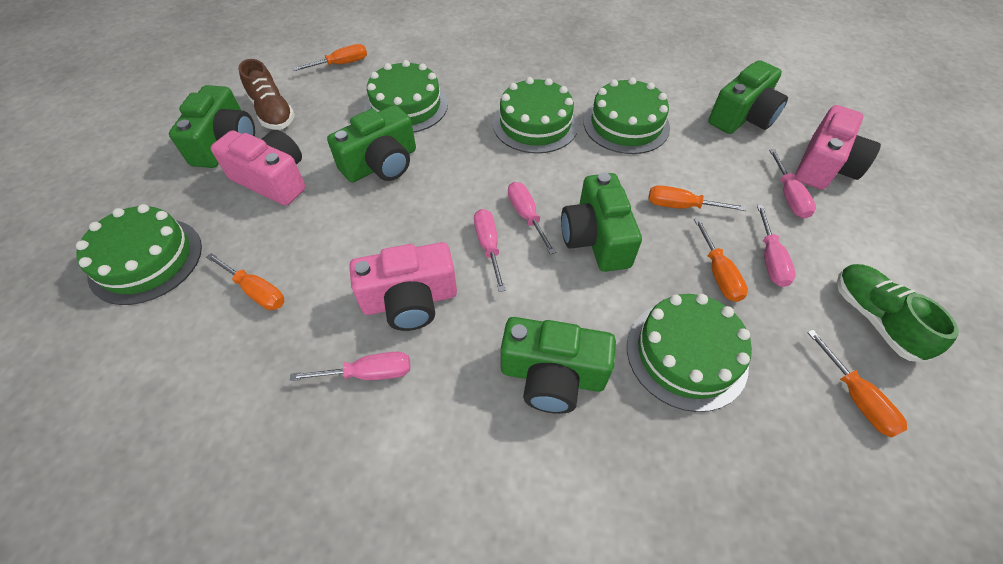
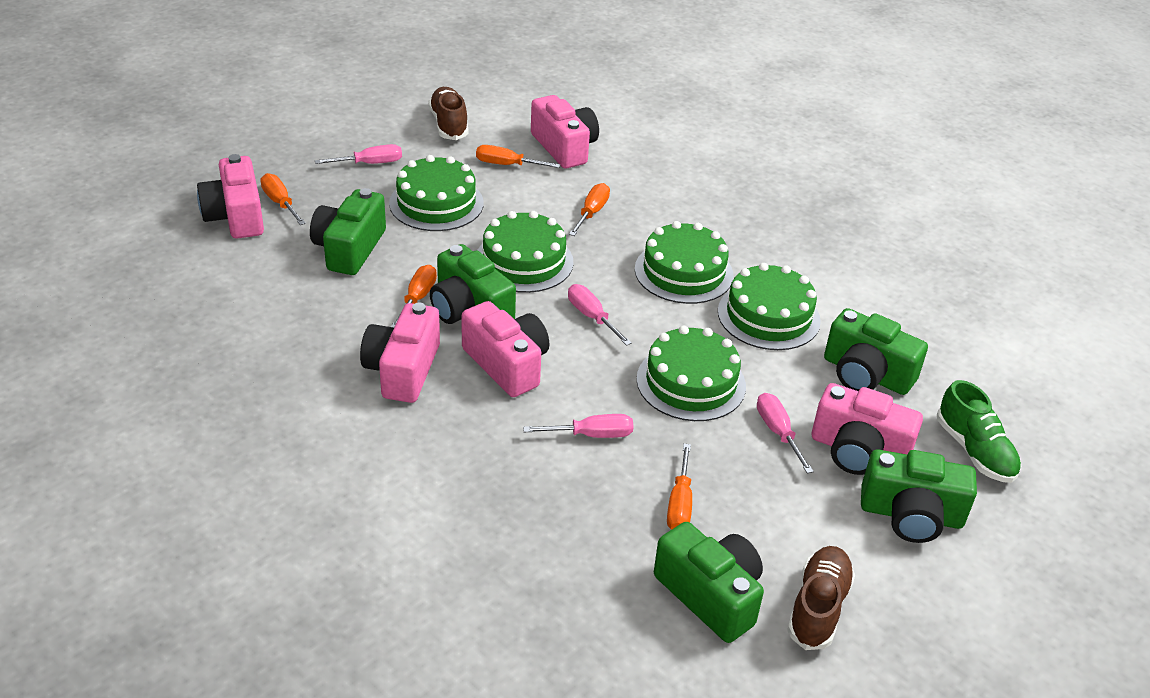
brown shoe: [239,59,295,130] = 1 -> [429,87,469,140] [787,546,855,650] = 2
pink camera: [211,130,306,206] [349,242,457,331] [795,105,881,190] = 3 -> [197,154,264,239] [360,302,440,403] [461,301,549,397] [531,95,599,169] [812,383,923,475] = 5
pink screwdriver: [290,352,410,381] [474,209,506,292] [508,182,556,255] [757,205,796,287] [769,149,816,219] = 5 -> [315,144,402,164] [523,414,633,438] [568,284,632,346] [757,393,814,474] = 4

